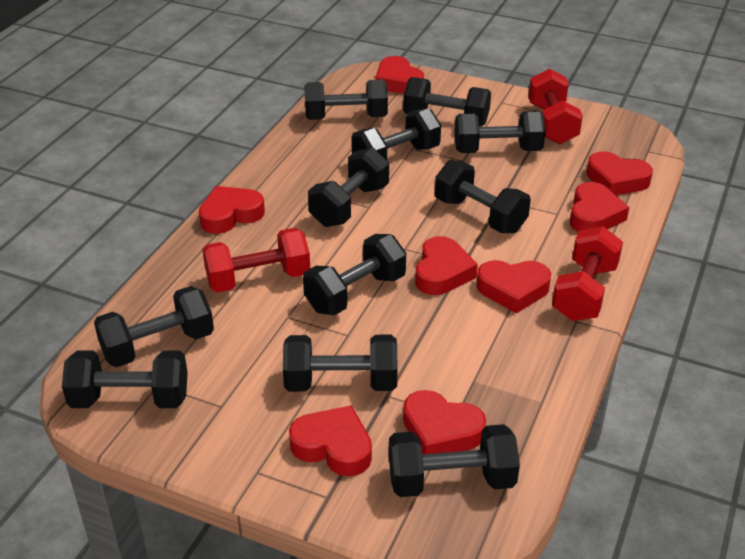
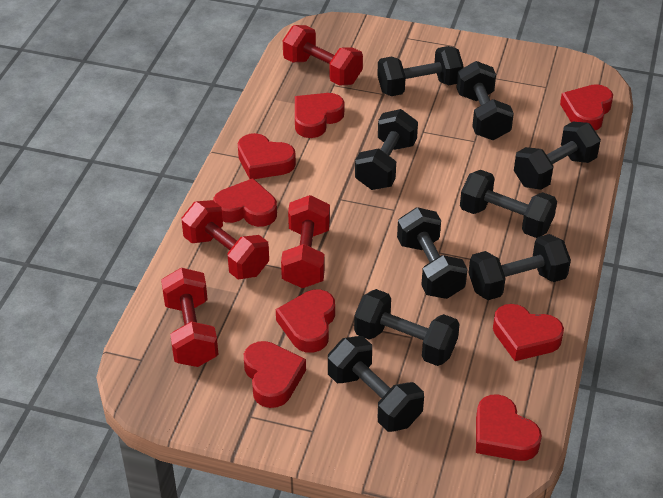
black dumbbell: [62,351,188,408] [94,286,214,367] [283,335,398,392] [303,234,406,315] [304,79,388,120] [308,147,389,227] [351,108,441,160] [389,424,520,497] [403,77,491,126] [435,160,531,233] [455,111,546,153] = 11 -> [328,336,424,432] [354,289,460,366] [355,109,418,190] [377,46,463,96] [397,207,467,299] [456,61,514,140] [460,170,557,238] [469,234,571,300] [514,122,601,190] = 9
red dumbbell: [202,228,310,293] [528,69,583,144] [552,226,623,321] = 3 -> [161,268,218,367] [181,200,269,279] [281,195,330,288] [283,25,363,85] = 4

